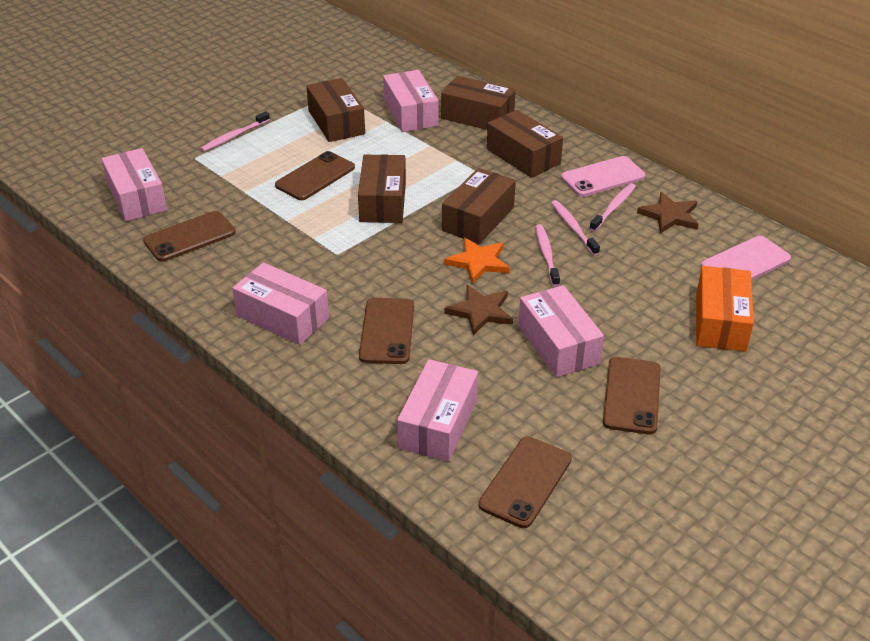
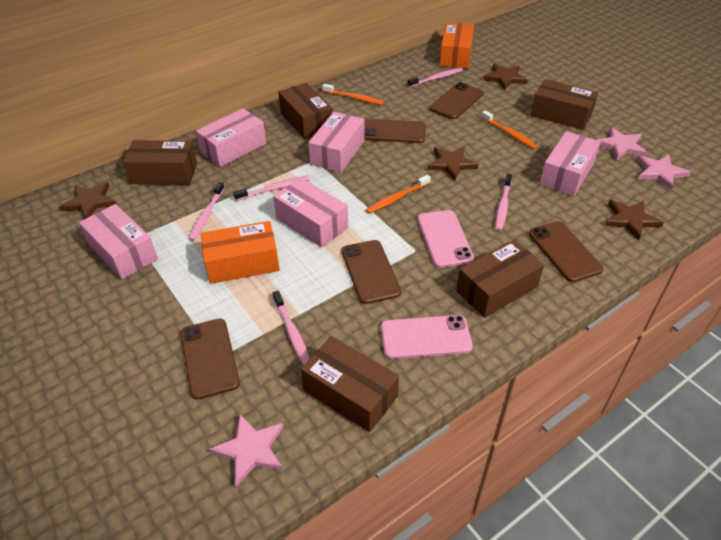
brown star: [445,285,513,335] [637,192,699,233] = 2 -> [59,182,117,219] [427,147,479,181] [483,64,528,90] [605,200,664,240] = 4
orange box: [696,266,754,352] = 1 -> [201,221,280,284] [440,23,474,69] = 2
orange star: [444,238,510,284] = 1 -> none = 0
orange toothbrush: none = 0 -> [322,84,384,105] [366,175,431,214] [481,110,538,149] = 3
pink star: none = 0 -> [209,414,284,487] [597,127,647,161] [637,154,691,190] = 3
pink toothbrush: [200,111,270,152] [536,224,560,286] [551,200,600,256] [589,183,636,232] = 4 -> [189,182,224,241] [233,176,310,201] [273,291,310,365] [408,68,463,87] [495,174,512,231] = 5

